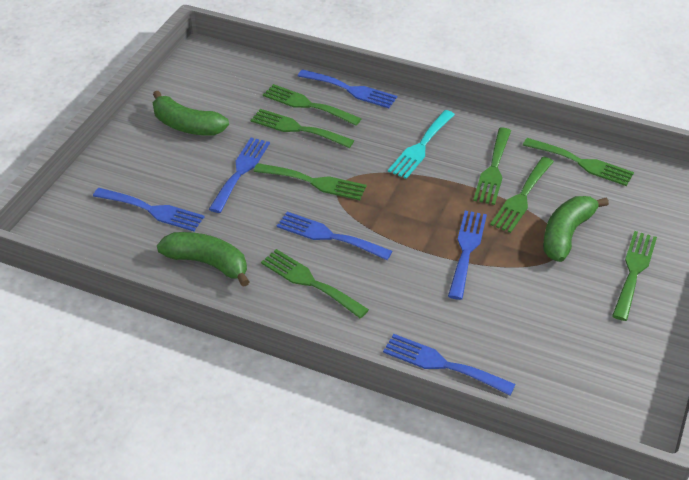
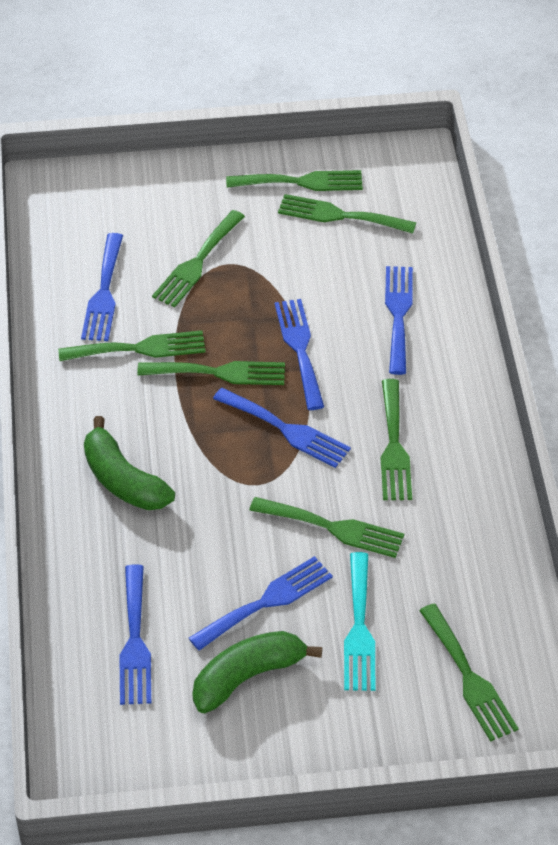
green banana: [153,91,229,136] [157,232,249,287] [543,196,609,262] = 3 -> [84,416,175,510] [193,631,322,713] = 2

